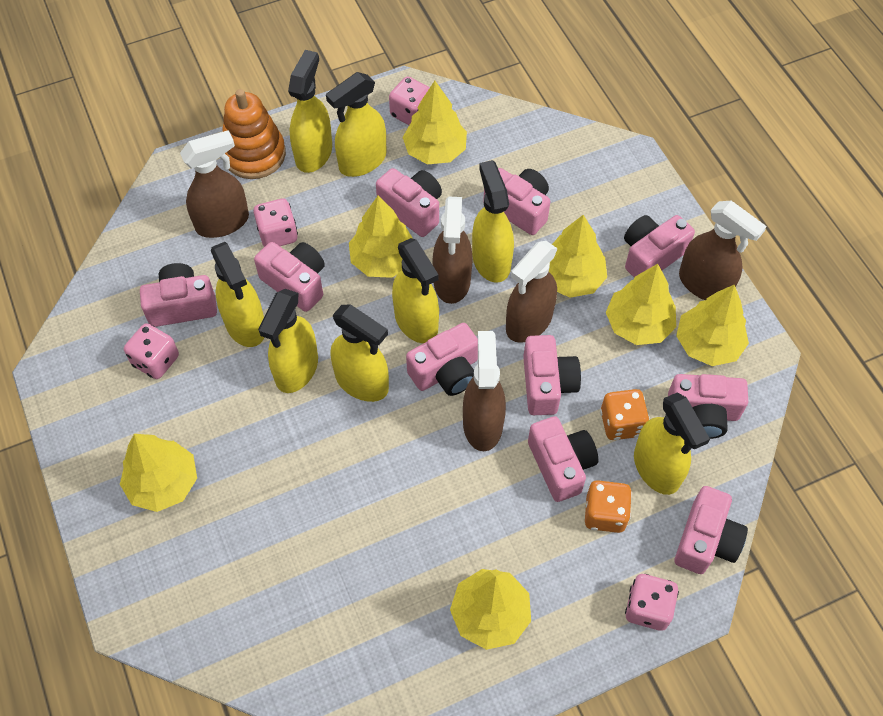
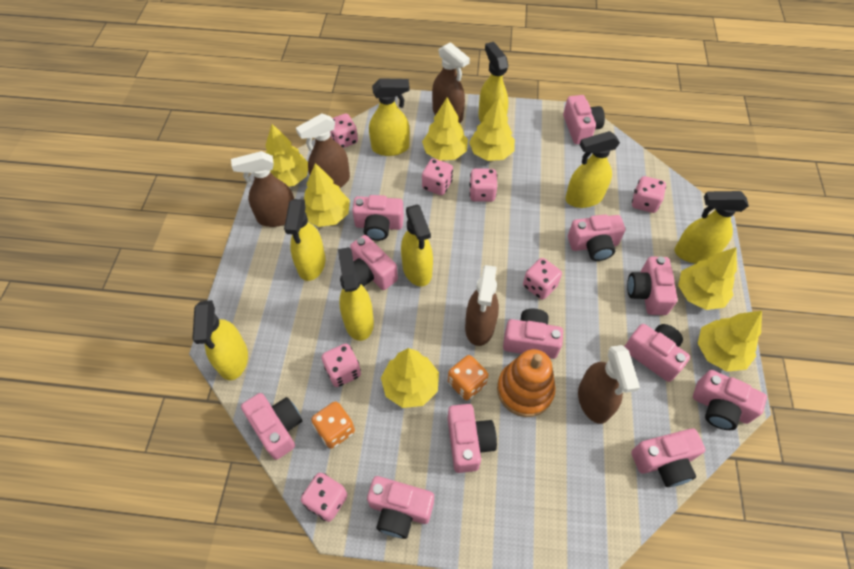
pink camera: [140,263,217,327] [254,242,325,312] [376,168,442,237] [406,323,478,396] [483,168,550,235] [523,335,581,415] [528,416,598,502] [624,215,695,277] [668,374,748,439] [675,486,748,574] = 10 -> [241,393,302,460] [350,235,398,290] [352,195,404,241] [367,476,434,539] [448,404,497,473] [503,309,563,359] [563,95,605,144] [568,214,625,261] [624,324,690,382] [627,256,678,315] [631,429,705,487] [693,370,767,430] = 12
pink dice: [124,323,179,379] [254,199,298,247] [389,77,429,125] [625,574,679,631] = 4 -> [301,473,347,522] [322,344,361,387] [330,114,358,148] [422,158,453,195] [469,168,497,202] [523,258,562,300] [632,176,666,213] = 7

